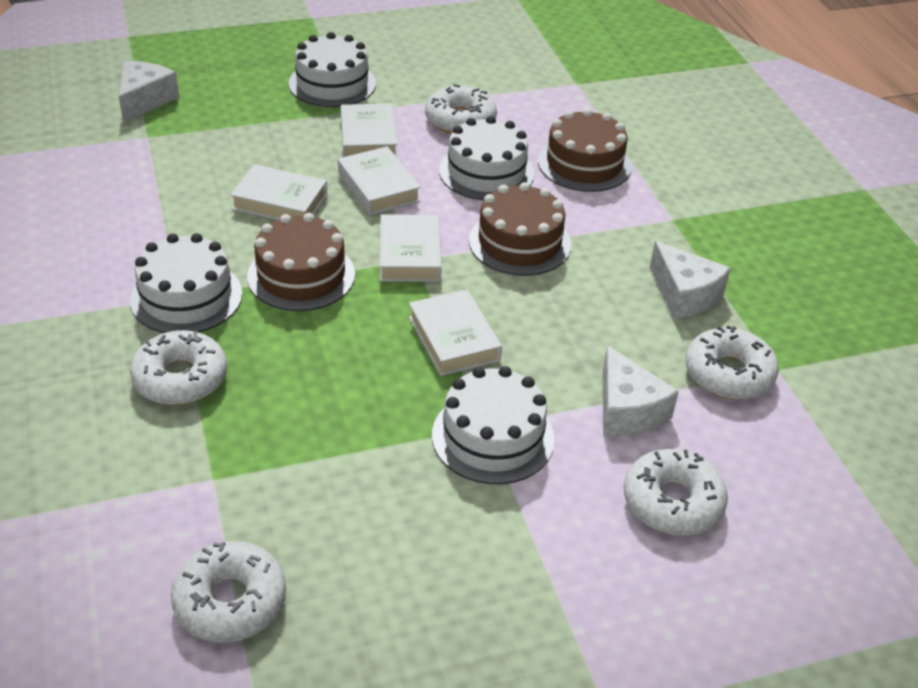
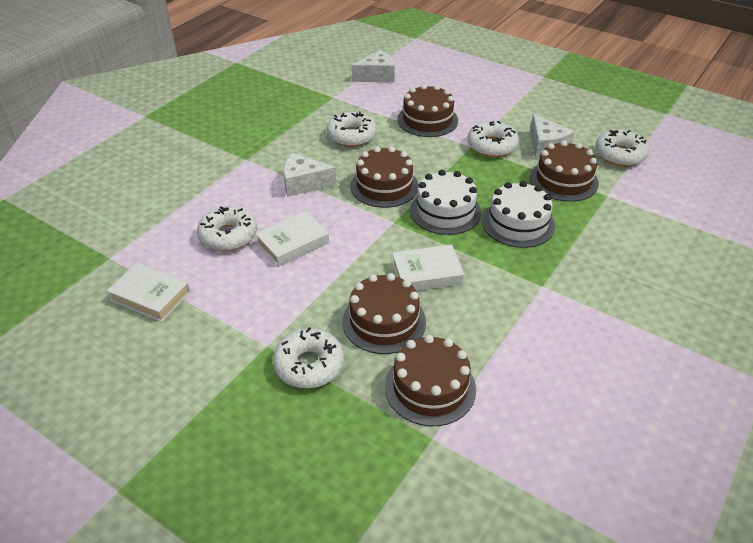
brown cake: [247,213,355,311] [469,182,571,276] [538,108,632,192] = 3 -> [342,273,426,354] [350,146,419,208] [385,335,476,426] [397,84,458,137] [530,140,599,202] = 5
white book: [230,164,327,220] [338,146,421,215] [341,104,397,157] [380,214,442,282] [409,289,502,376] = 5 -> [107,263,190,322] [255,211,329,267] [392,244,464,291] = 3
white cake: [130,233,242,333] [289,32,376,107] [432,366,555,484] [439,116,534,200] = 4 -> [410,170,481,235] [482,181,555,248] = 2

